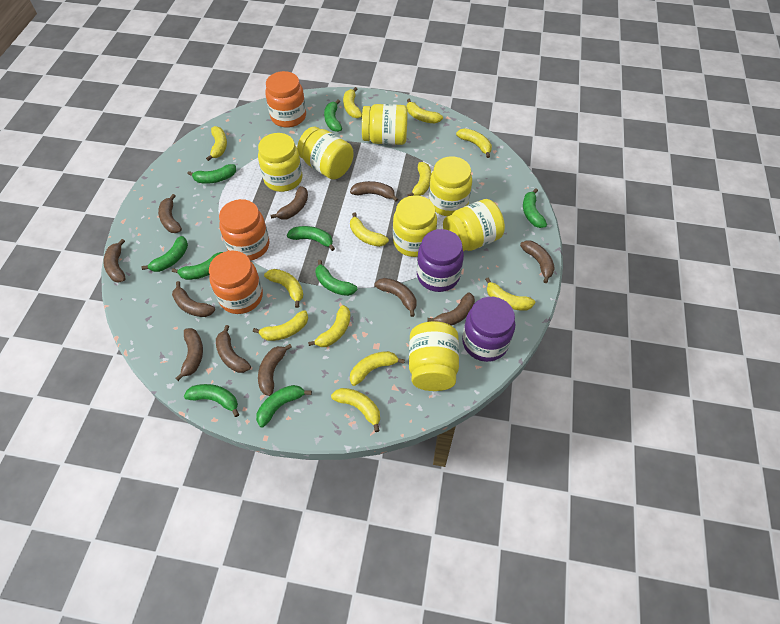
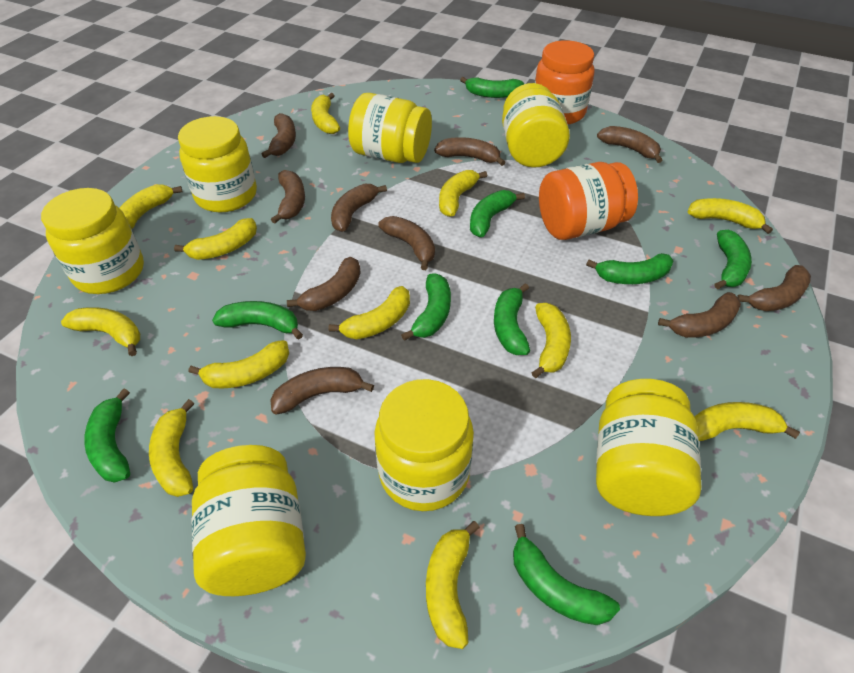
brown banana: [104,239,126,283] [158,194,182,233] [172,281,215,317] [175,328,203,381] [216,325,251,373] [258,344,292,396] [270,186,308,219] [350,181,398,202] [375,278,416,317] [427,292,475,326] [520,240,555,283] = 11 -> [261,113,296,158] [270,367,374,415] [271,170,305,224] [287,257,361,311] [331,184,387,232] [378,216,435,270] [434,137,505,166] [597,126,662,163] [658,292,741,338] [737,265,811,311] = 10
orange jar: [209,250,263,314] [219,199,269,261] [265,71,306,128] = 3 -> [535,40,595,125] [539,162,638,240] = 2
purple jar: [417,229,464,292] [462,297,515,362] = 2 -> none = 0

